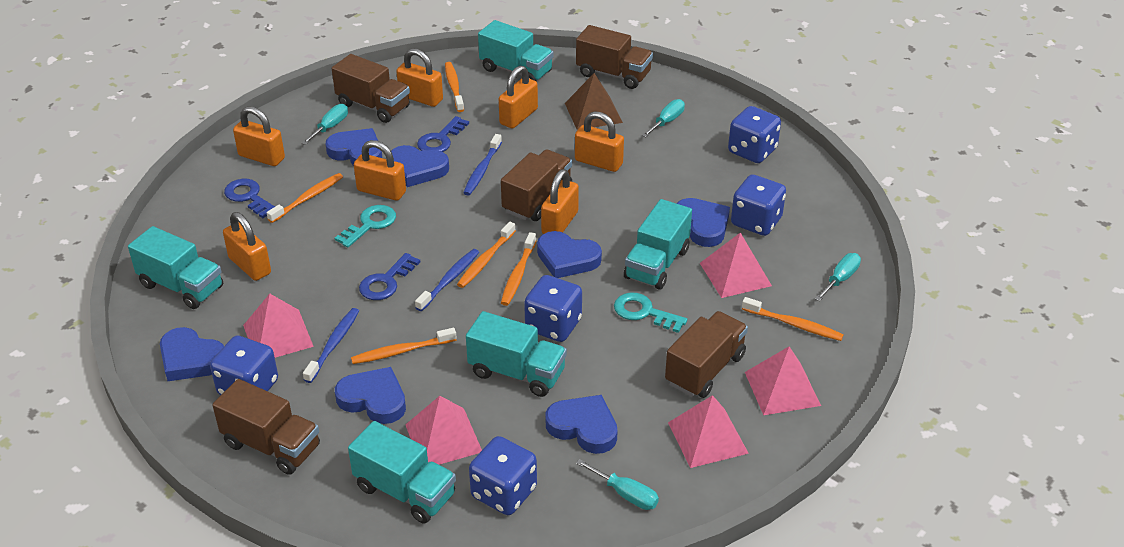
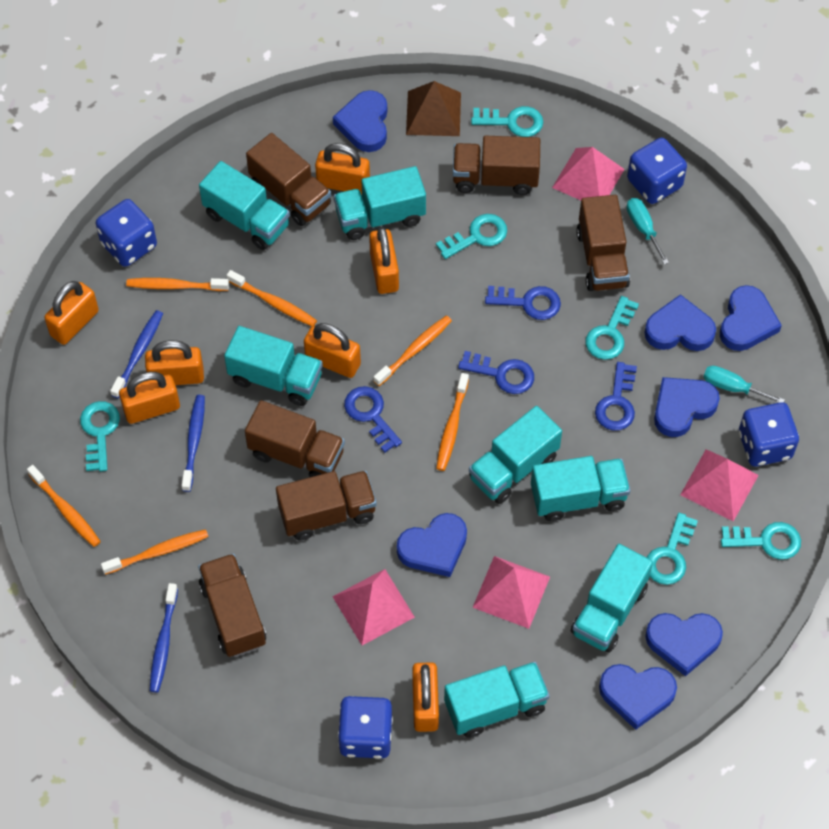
blue dice: [210,336,278,395] [469,436,537,515] [524,275,582,342] [728,106,781,163] [731,175,786,236] = 5 -> [96,199,157,267] [338,696,393,759] [627,138,687,204] [739,402,799,466] = 4
blue key: [224,179,275,218] [359,253,420,300] [417,116,469,152] = 3 -> [344,386,402,453] [458,351,534,394] [485,286,561,320] [595,362,637,431] = 4
brown truck: [212,379,320,475] [332,54,410,123] [501,150,572,221] [576,25,653,89] [665,311,748,398] = 5 -> [198,553,266,657] [245,400,345,477] [246,133,331,226] [276,471,377,540] [453,136,540,195] [577,195,630,291] = 6
pink pyramid: [243,294,314,358] [405,396,482,465] [668,395,749,468] [700,232,772,298] [745,346,821,415] = 5 -> [332,569,415,645] [472,556,550,629] [552,147,625,200] [680,449,759,521] = 4
turquoise key: [335,205,396,248] [614,292,687,333] = 2 -> [80,401,120,472] [436,214,507,259] [471,106,543,137] [586,296,639,360] [647,513,698,585] [721,522,801,560] = 6
turquoise screwdriver: [302,104,348,145] [576,459,659,510] [642,99,685,137] [815,253,861,301] = 4 -> [627,198,669,264] [703,366,785,403] = 2
turquoise truck: [128,226,223,309] [348,421,456,523] [466,311,567,397] [478,20,553,81] [624,199,692,290] = 5 -> [199,161,290,250] [224,326,323,406] [334,166,426,240] [444,662,550,738] [469,406,562,504] [531,456,631,521] [571,544,653,653] = 7

